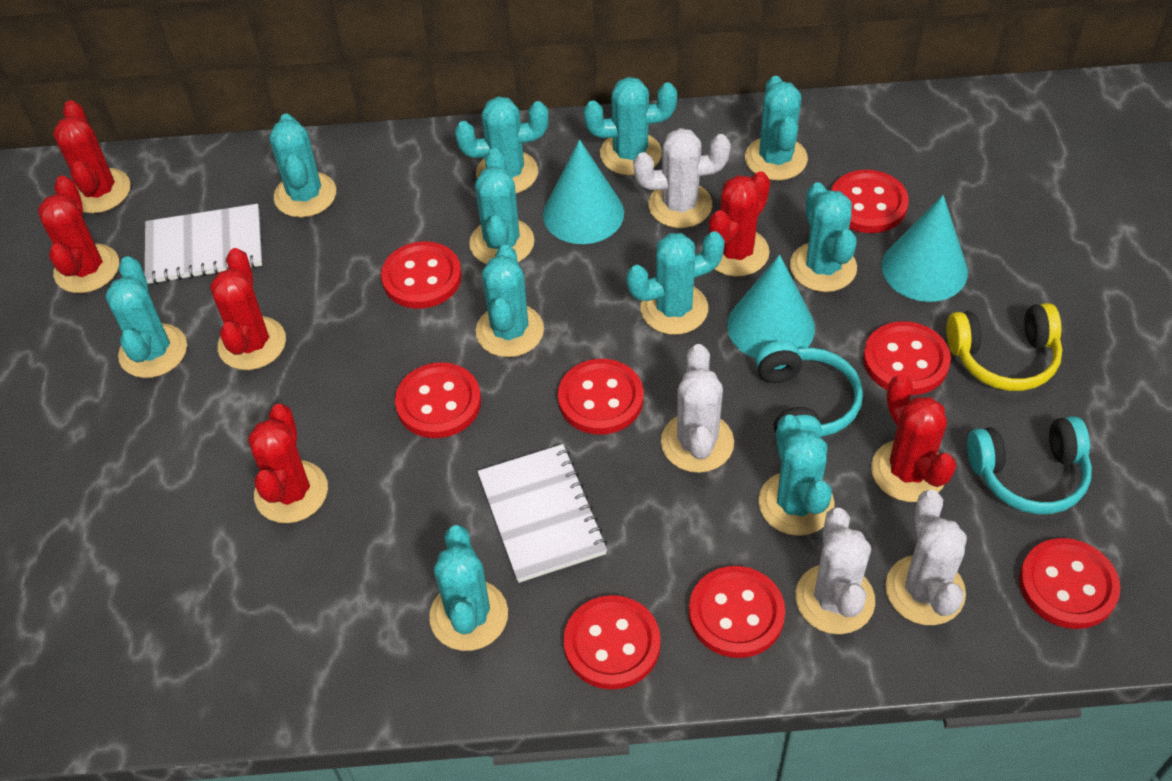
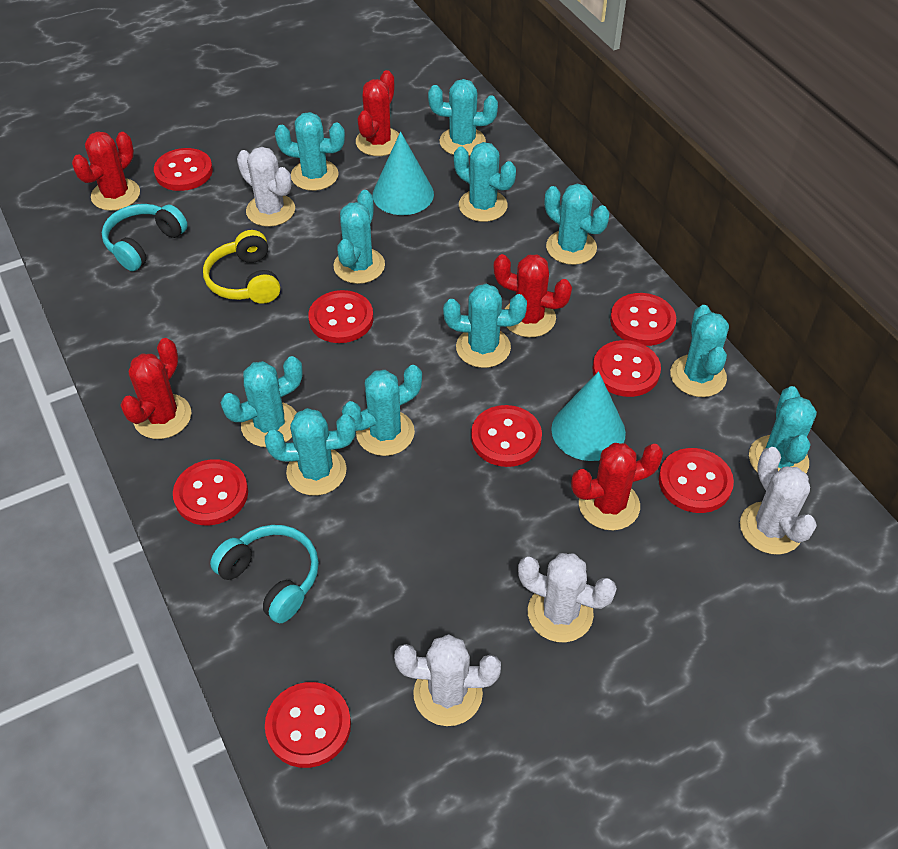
red cactus: [38,176,119,293] [53,100,131,213] [210,248,286,370] [248,404,328,523] [709,171,770,277] [871,374,957,502] = 6 -> [72,132,140,211] [120,338,191,439] [356,70,399,156] [494,254,572,337] [571,443,663,531] = 5
turquoise cone: [543,140,624,244] [727,254,815,359] [882,195,968,302] = 3 -> [373,132,434,215] [551,371,626,461] = 2
white notebook: [145,204,262,284] [477,444,607,583] = 2 -> none = 0

